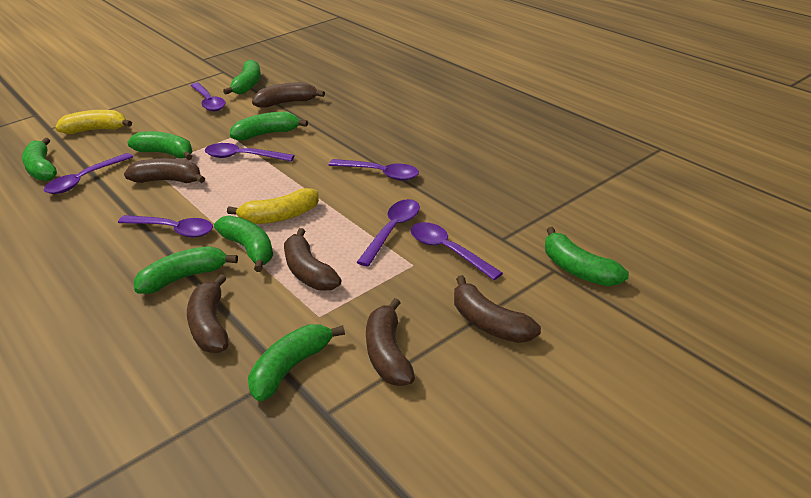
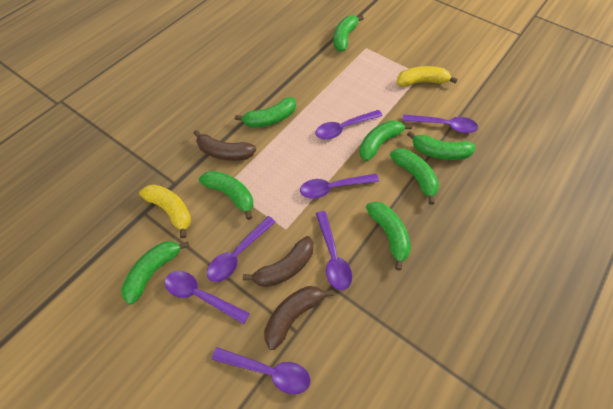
brown banana: [124,158,205,183] [187,274,228,353] [252,82,325,108] [284,228,341,291] [366,298,415,386] [454,275,541,343] = 6 -> [194,130,256,161] [243,236,314,287] [264,286,334,350] = 3

